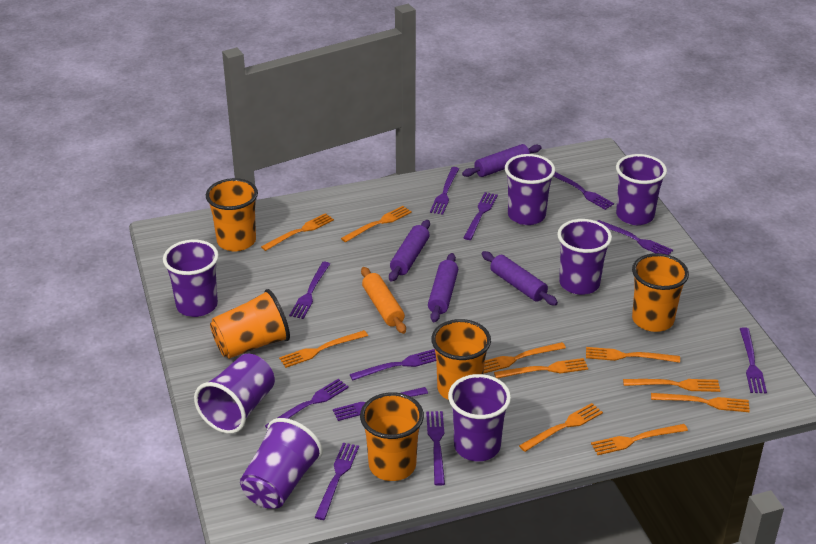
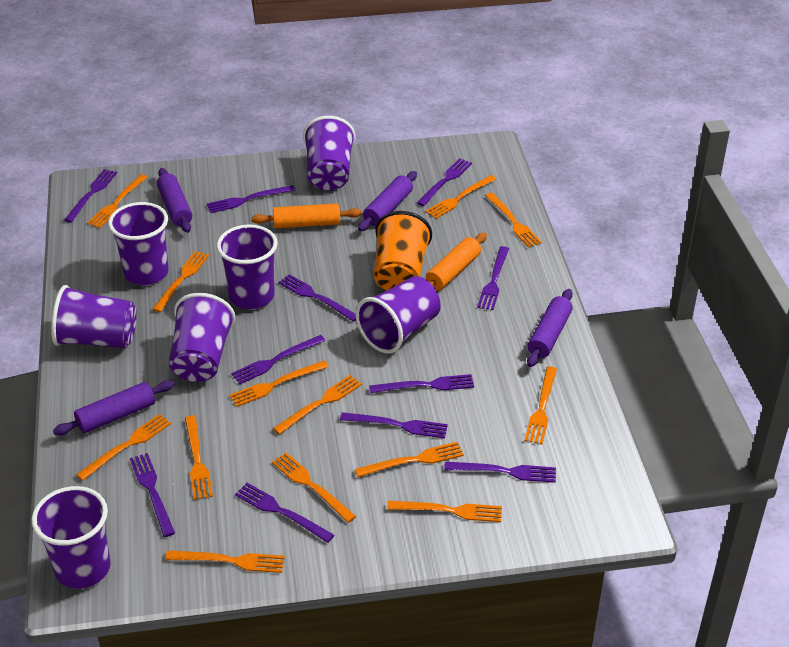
orange cup: [206,178,258,251] [210,289,290,359] [360,392,424,481] [431,319,491,400] [632,253,689,332] = 5 -> [374,211,432,291] = 1
orange fork: [261,213,334,251] [279,330,368,368] [341,206,412,242] [484,342,566,373] [494,358,588,379] [519,403,603,452] [586,347,680,363] [591,424,688,455] [623,379,720,392] [651,393,750,412] = 10 -> [76,414,171,481] [87,174,147,228] [152,251,209,312] [165,550,285,573] [185,415,213,500] [229,360,329,407] [272,453,356,523] [273,375,362,434] [355,442,464,477] [387,501,502,522] [425,175,497,219] [485,193,542,248] [524,366,557,444] = 13
orange rolling pin: [361,267,406,334] = 1 -> [251,203,362,229] [425,233,487,291] = 2

